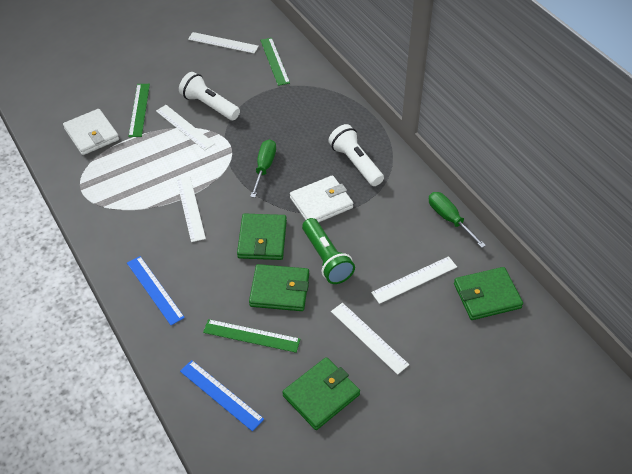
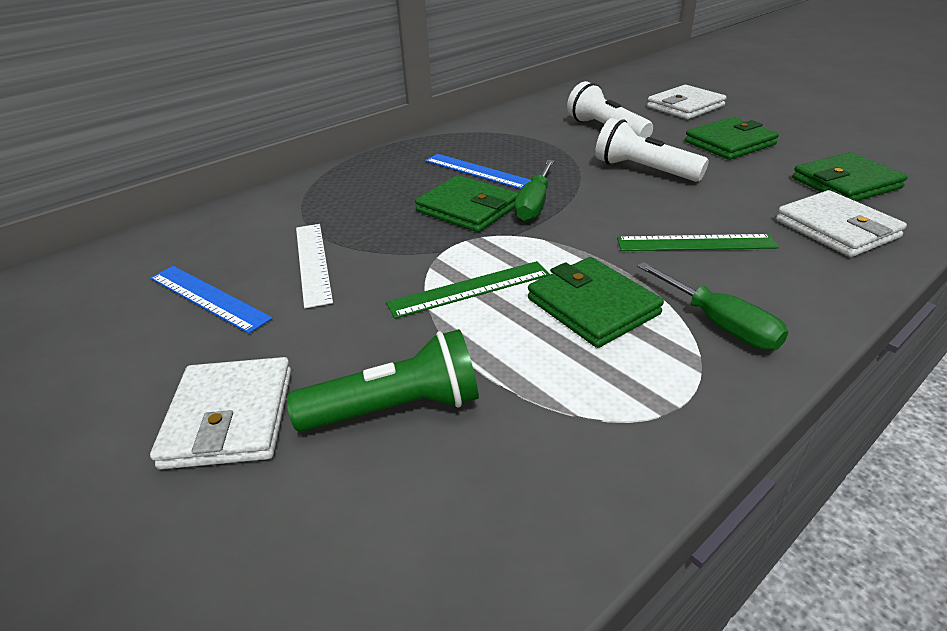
green ruler: [128,84,150,137] [203,319,300,353] [260,38,290,86] = 3 -> [386,261,550,319] [617,234,779,251] = 2
white ruler: [156,105,215,151] [176,176,206,242] [188,32,259,53] [331,303,409,375] [371,256,457,304] = 5 -> [296,224,333,308] = 1
white wallet: [63,109,119,155] [290,175,354,222] = 2 -> [150,357,291,470] [647,85,727,119] [776,190,907,257] = 3

